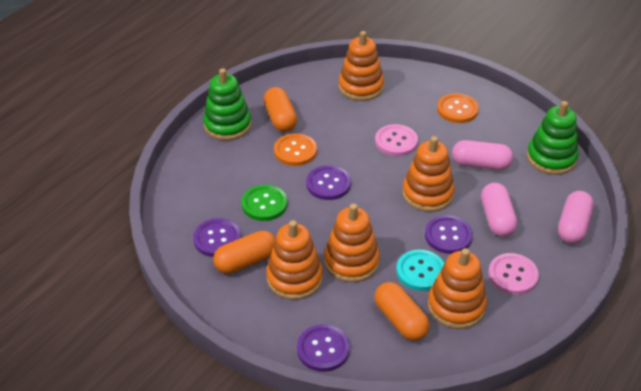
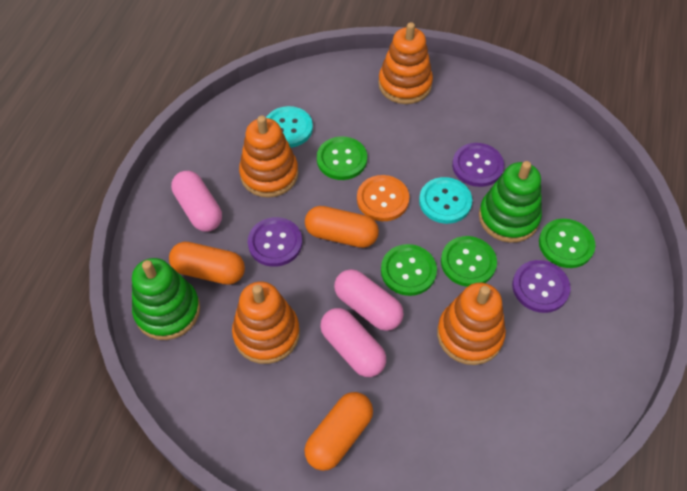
green button: [242,185,287,221] = 1 -> [317,136,367,180] [381,244,437,296] [441,236,497,287] [539,219,595,268] = 4
orange button: [274,133,317,166] [437,93,479,123] = 2 -> [357,175,409,221] = 1
orange stacking toy: [266,220,323,300] [324,204,380,282] [339,31,384,101] [402,136,455,212] [428,248,487,329] = 5 -> [232,282,300,364] [239,116,298,198] [378,22,433,104] [437,283,506,365] = 4
pink button: [375,124,418,156] [488,253,539,295] = 2 -> none = 0
purple button: [193,218,241,257] [297,324,350,372] [306,165,351,200] [425,215,473,254] = 4 -> [248,217,302,267] [452,143,504,187] [512,260,571,313] = 3
turquoise button: [396,250,445,291] = 1 -> [266,106,313,148] [419,177,472,224] = 2

